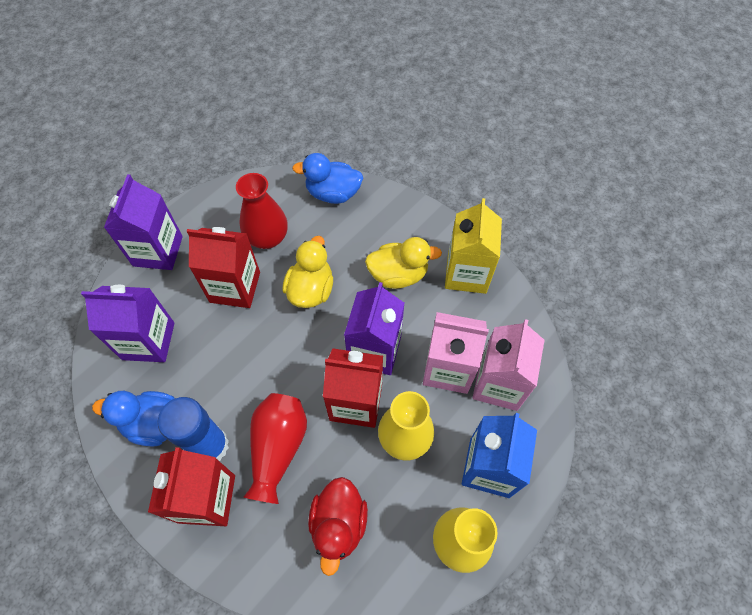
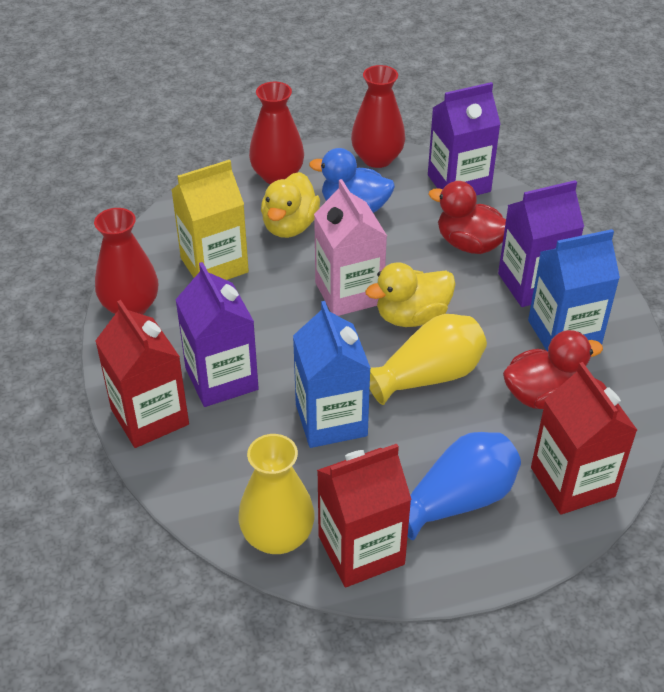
blue carton: [462,413,537,498] = 1 -> [293,301,371,448] [528,229,620,351] = 2
blue duck: [92,391,175,447] [292,153,363,204] = 2 -> [309,148,395,213] = 1
blue glue stick: [158,397,229,461] = 1 -> none = 0
blue vase: none = 0 -> [408,432,521,540] = 1
pink carton: [423,312,489,394] [472,319,544,411] = 2 -> [314,179,387,316] = 1
red duck: [308,477,368,576] = 1 -> [428,181,506,254] [503,330,603,409] = 2
red vase: [236,173,288,249] [244,393,307,504] = 2 -> [94,208,158,315] [249,82,304,184] [351,65,405,168] = 3

